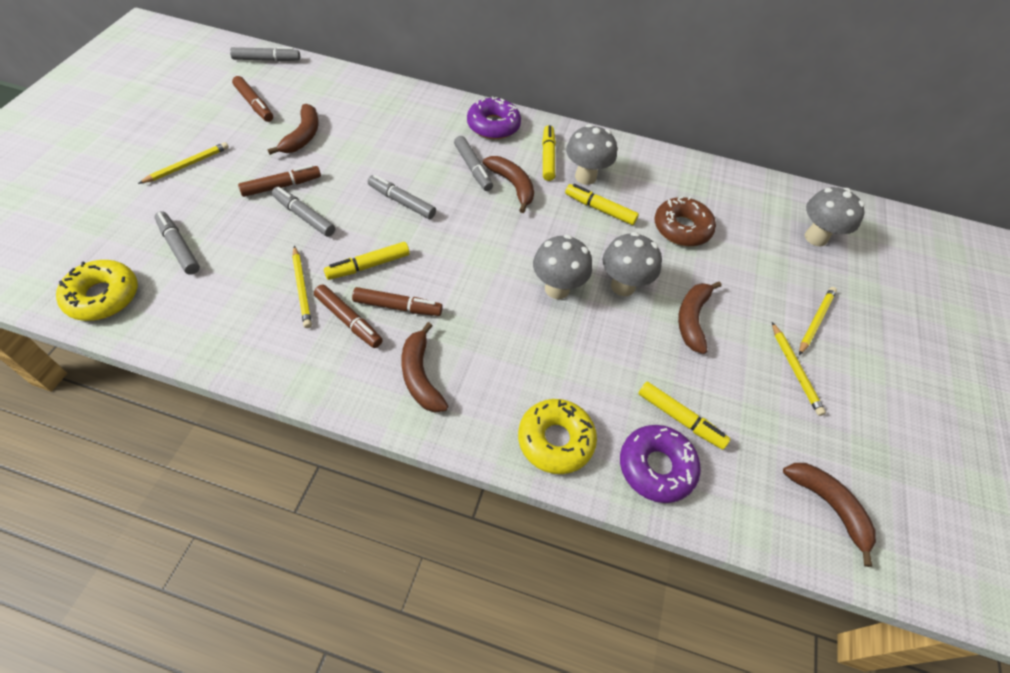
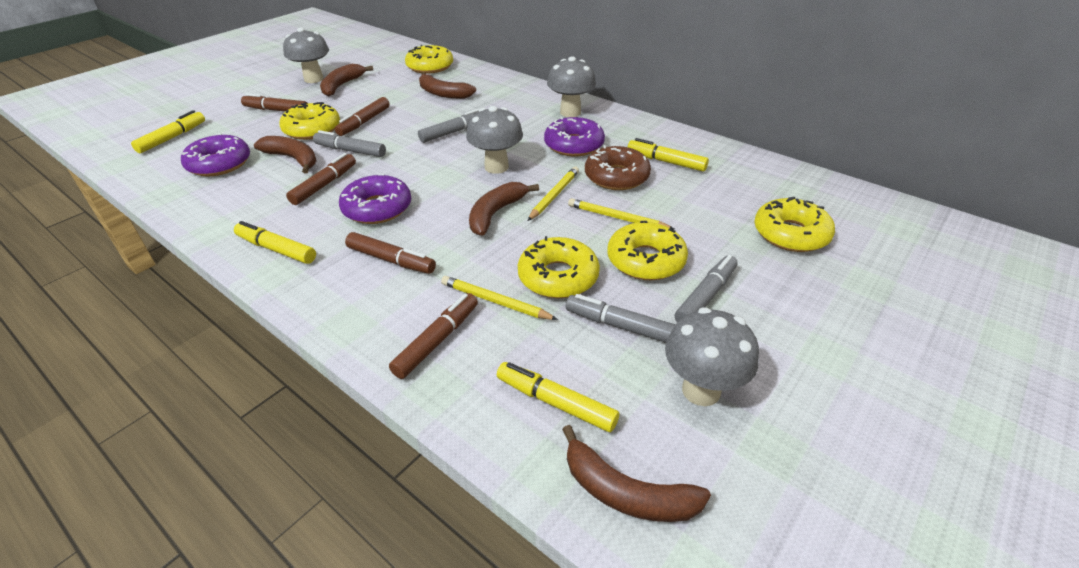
brown marker: [232,76,273,122] [238,165,321,197] [314,285,383,348] [352,287,443,316] = 4 -> [241,93,308,112] [286,153,356,205] [335,97,390,136] [345,232,436,274] [389,293,478,379] = 5
grey marker: [155,211,200,275] [230,47,300,61] [272,187,335,237] [368,175,436,219] [454,136,493,191] = 5 -> [313,130,386,157] [418,108,480,143] [566,294,676,343] [675,255,738,322] = 4
purple donut: [467,96,521,139] [620,425,701,503] = 2 -> [181,133,250,176] [339,174,411,224] [544,117,605,156] = 3
yellow donut: [56,260,138,321] [518,399,597,474] = 2 -> [279,102,340,140] [405,45,453,74] [518,236,600,298] [608,221,688,280] [754,197,835,252] = 5
yellow pencil: [138,142,229,184] [292,246,312,328] [772,322,826,416] [799,287,837,355] = 4 -> [441,276,558,320] [528,167,579,221] [568,198,674,229] = 3

